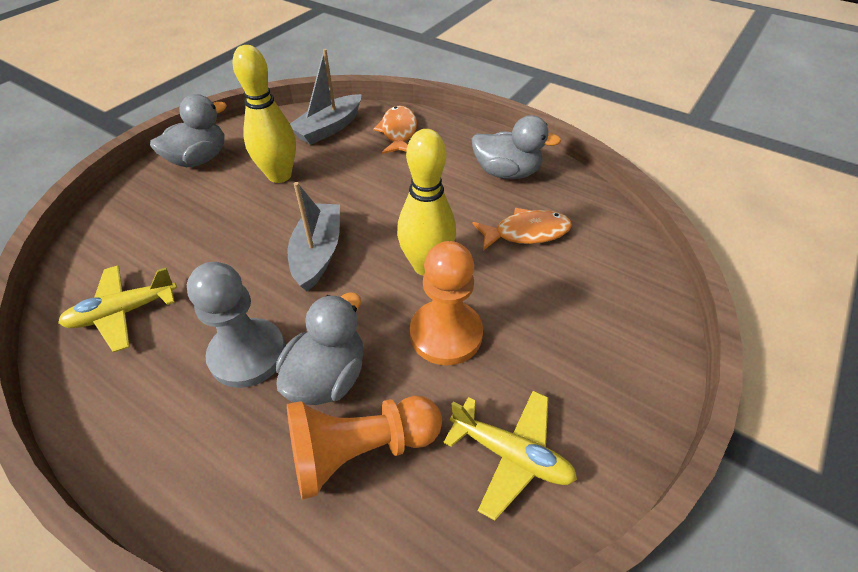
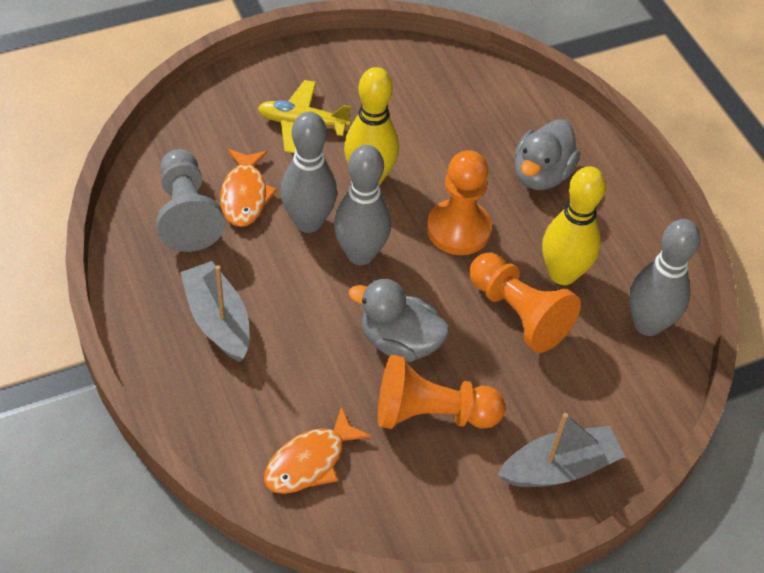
grey bowling pin: none = 0 -> [281,111,337,233] [334,145,391,265] [629,219,701,336] = 3
grey duck: [150,94,227,167] [276,292,364,405] [472,115,561,179] = 3 -> [349,279,450,362] [515,119,580,190] = 2
orange pawn: [287,395,442,500] [410,241,483,366] = 2 -> [378,355,505,429] [427,150,492,255] [469,253,581,353] = 3
yellow plane: [58,265,177,353] [444,391,577,521] = 2 -> [258,80,351,153] = 1

